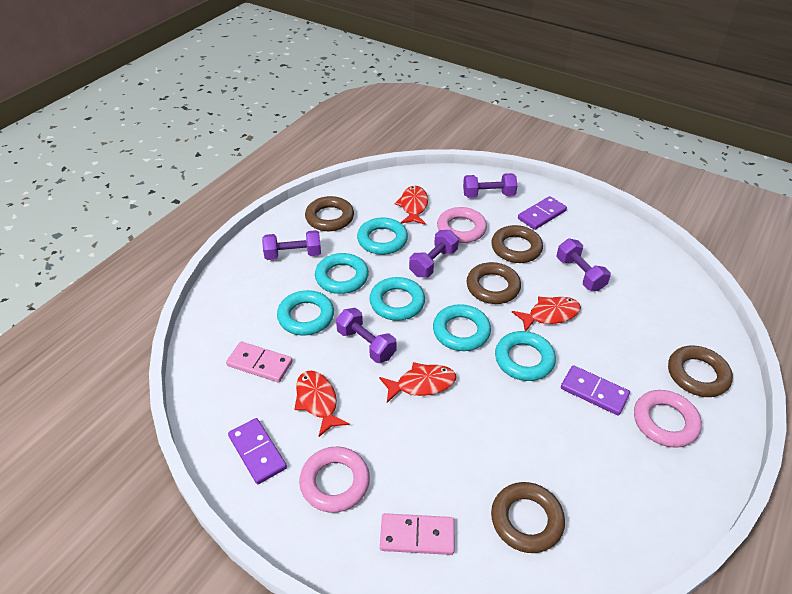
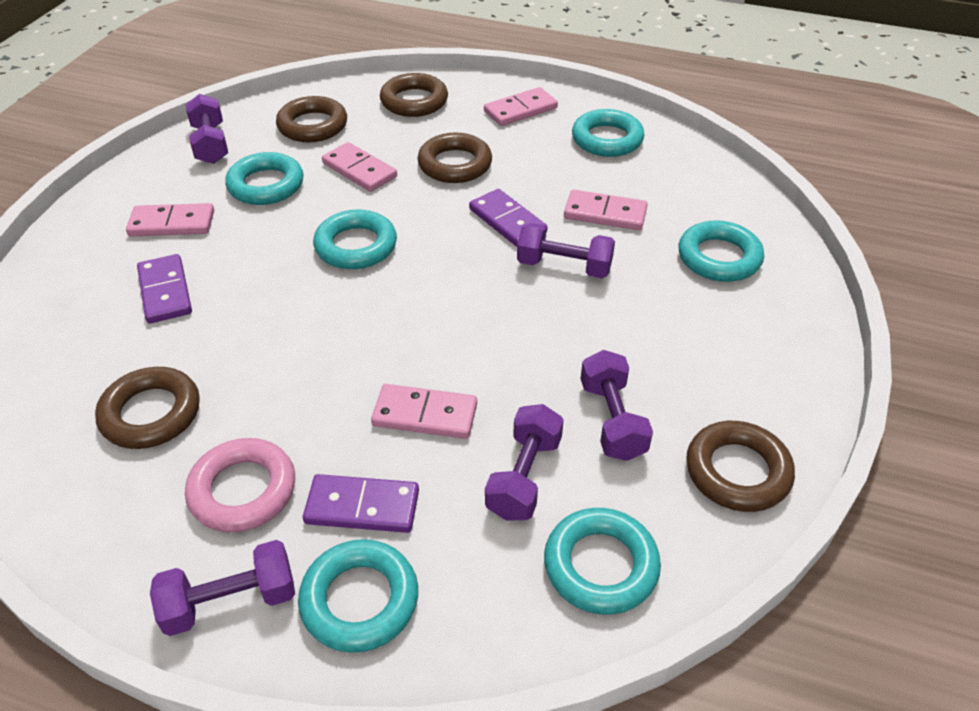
pink domino: [226,342,293,382] [380,513,454,555] = 2 -> [126,203,214,236] [322,142,397,192] [371,384,477,439] [484,87,558,126] [564,190,648,230] = 5
pink ring: [299,447,370,513] [437,207,487,243] [634,390,702,448] = 3 -> [185,438,295,532] = 1
red fish: [294,371,350,437] [379,362,456,403] [395,186,428,225] [512,297,581,331] = 4 -> none = 0

